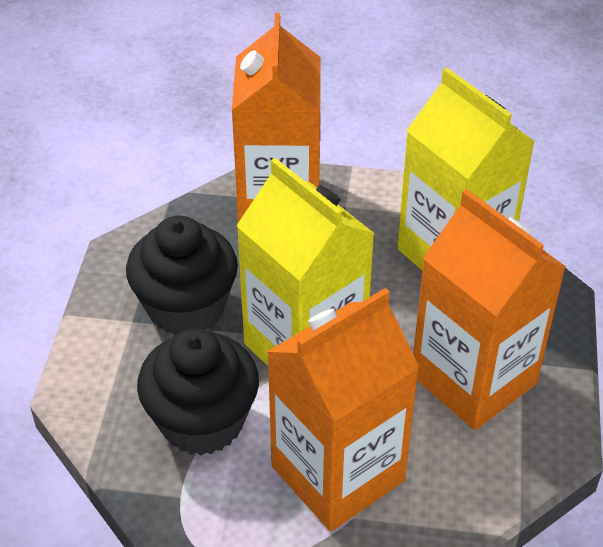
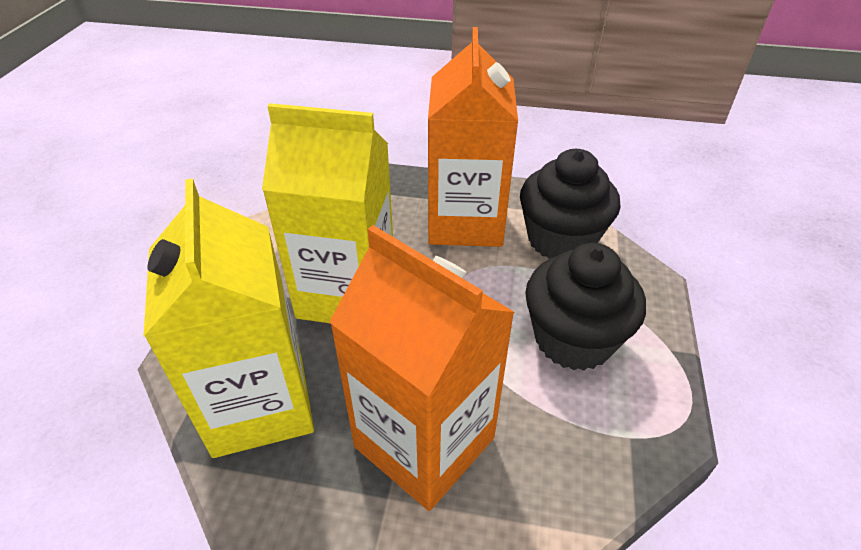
orange carton: [232,13,321,223] [267,288,419,531] [413,189,566,430] = 3 -> [329,225,515,511] [428,27,518,247] = 2

